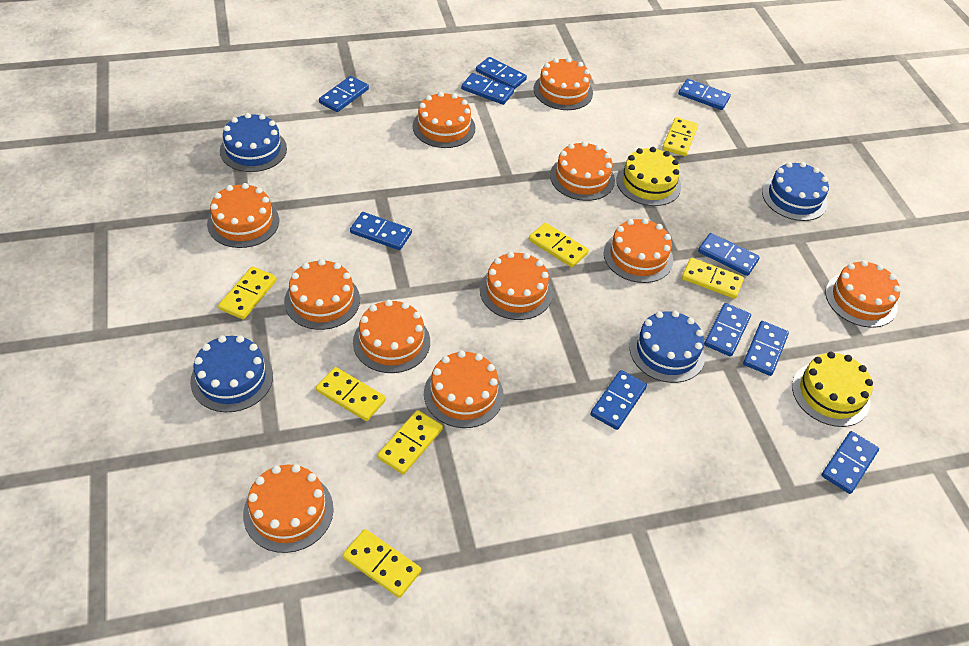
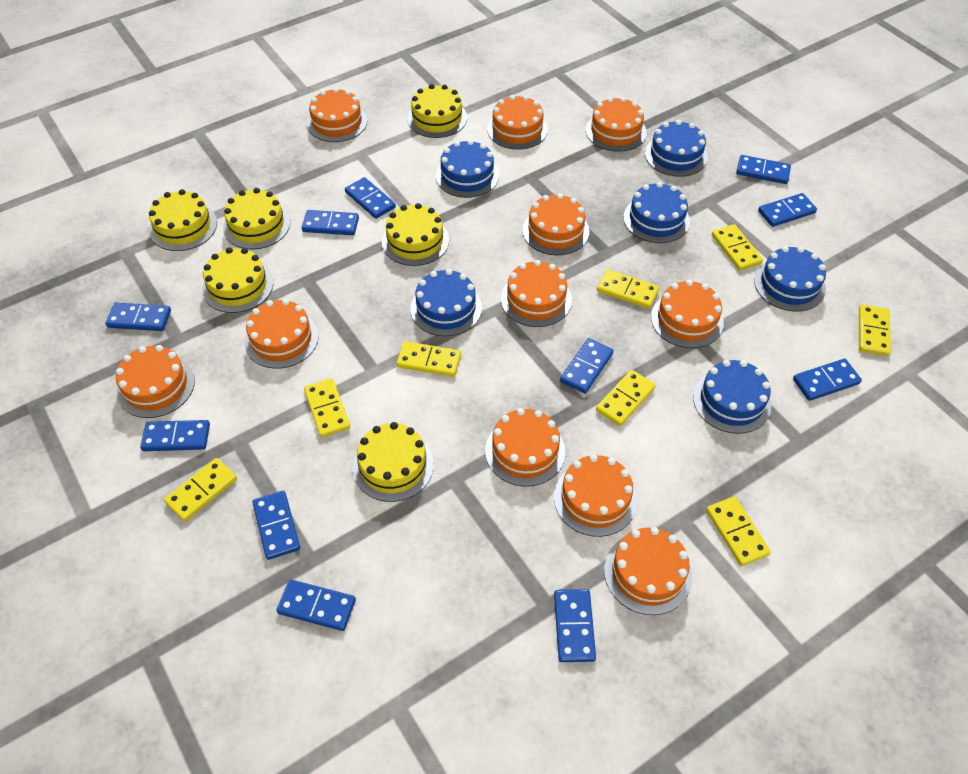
blue cake: [190,335,273,412] [220,113,287,172] [629,311,705,383] [762,162,829,221] = 4 -> [410,269,482,336] [436,140,499,198] [623,182,690,243] [645,120,708,177] [693,360,771,434] [754,246,826,312] = 6
blue domino: [319,76,369,112] [350,212,412,250] [461,73,514,105] [476,57,527,89] [590,370,647,430] [678,79,731,110] [698,233,760,276] [704,303,751,357] [743,321,789,376] [821,431,879,494] = 10 -> [106,303,171,331] [140,420,210,451] [252,491,300,560] [276,579,356,631] [302,210,359,235] [345,177,396,219] [554,589,596,662] [560,338,613,394] [736,155,791,184] [758,193,817,227] [793,359,862,401] = 11
yellow cake: [616,147,681,206] [792,352,873,427] = 2 -> [149,189,217,251] [202,247,273,313] [223,188,290,250] [352,422,434,502] [382,203,449,266] [407,84,467,138] = 6
yellow domino: [218,266,277,320] [316,367,386,421] [342,529,421,598] [377,410,443,474] [529,223,589,267] [662,117,698,156] [682,258,744,299] = 7 -> [164,458,237,521] [304,378,350,437] [397,341,461,377] [596,370,656,426] [597,269,659,309] [706,496,771,566] [712,224,763,271] [859,304,891,356] = 8

